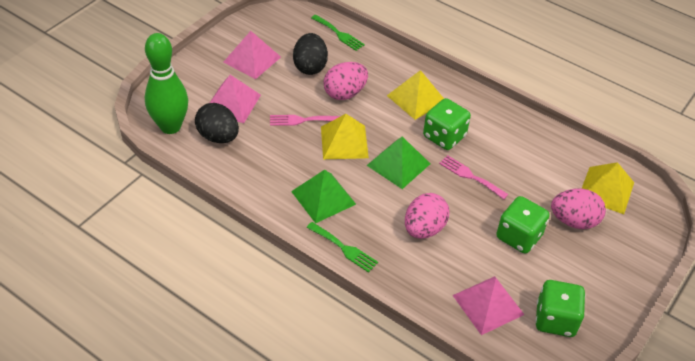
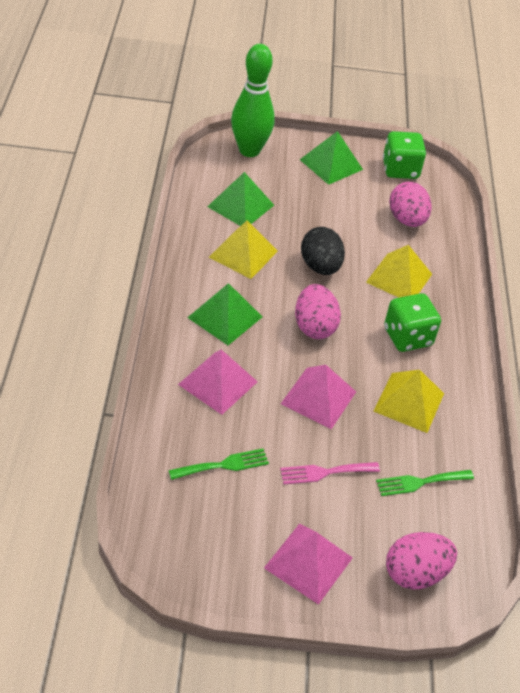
black egg: [195,103,239,143] [293,33,328,75] = 2 -> [301,227,345,275] = 1
green dice: [423,98,471,150] [496,196,550,254] [535,280,585,337] = 3 -> [383,131,426,179] [384,293,441,352] = 2
green pyramid: [291,170,356,223] [367,136,430,189] = 2 -> [187,283,262,345] [207,172,274,226] [300,131,363,185] = 3
pink fork: [270,115,340,126] [439,155,508,199] = 2 -> [280,462,380,484] = 1

